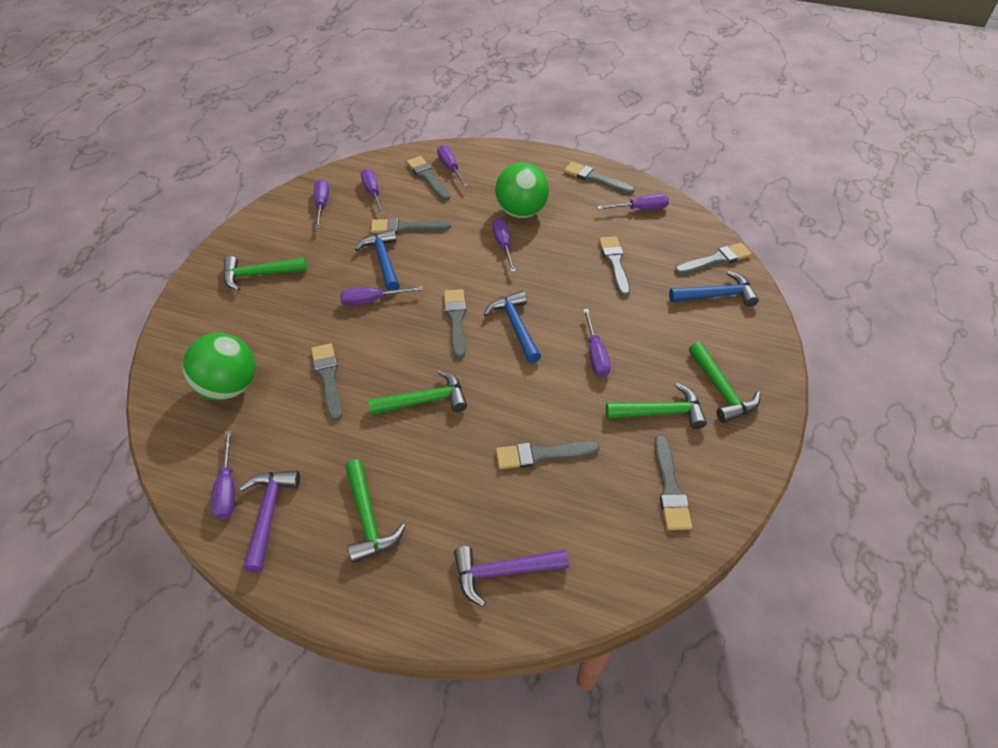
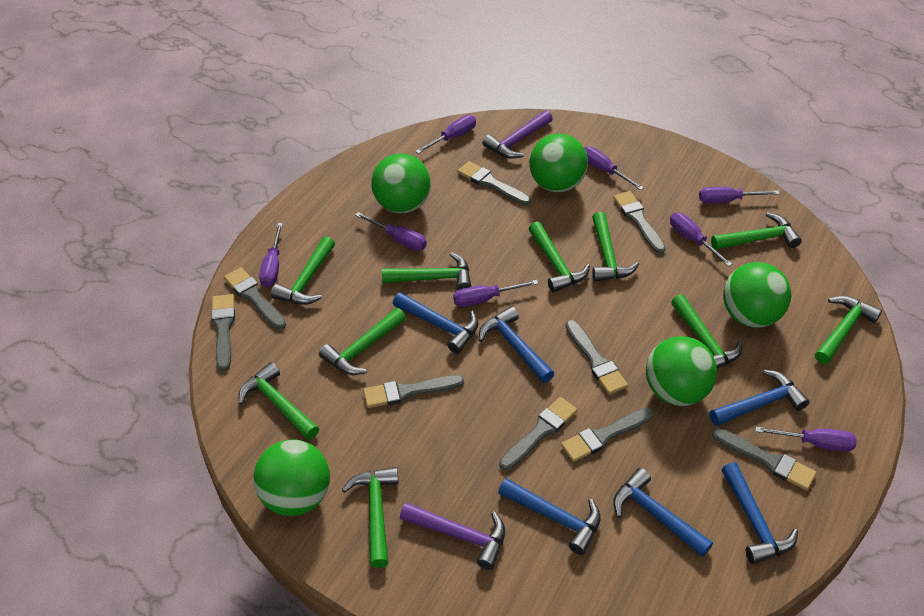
blue hammer: [355,229,400,291] [484,291,541,363] [669,270,759,307] = 3 -> [393,292,478,354] [479,306,555,383] [498,478,601,555] [613,468,713,557] [710,370,809,426] [721,462,798,564] = 6
green ball: [182,333,255,400] [495,162,549,218] = 2 -> [253,439,330,516] [371,154,431,213] [529,133,588,192] [646,336,717,406] [723,262,791,328] = 5
green hammer: [223,256,307,291] [345,460,406,563] [368,369,467,415] [606,383,707,429] [689,342,760,423] = 5 -> [239,362,319,440] [271,236,335,305] [319,308,406,375] [342,467,399,568] [382,252,471,290] [529,222,590,292] [592,212,639,282] [671,294,742,369] [711,212,802,250] [815,296,882,364] = 10

